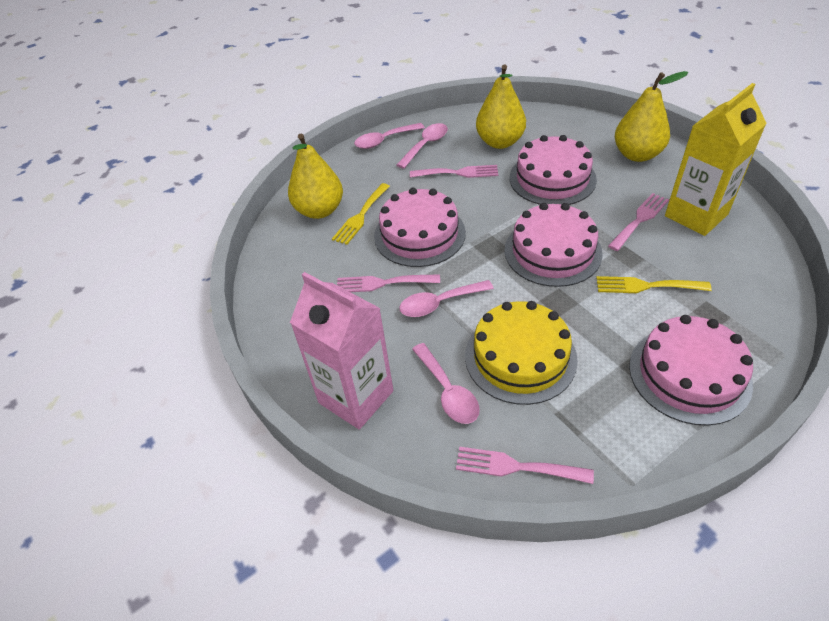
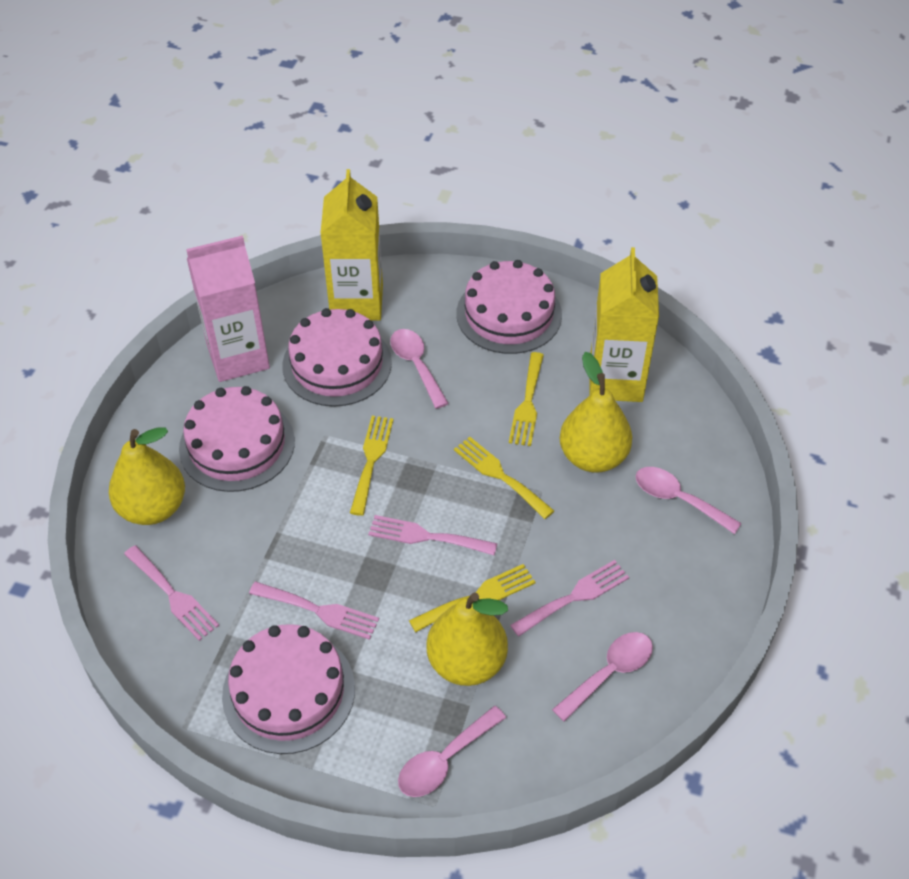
yellow cake: [465,301,578,405] = 1 -> none = 0
yellow carton: [665,83,767,236] = 1 -> [320,169,383,321] [590,247,659,402] = 2
yellow fork: [332,183,390,245] [596,276,712,293] = 2 -> [350,416,394,516] [409,564,535,632] [454,437,554,519] [509,352,544,446] = 4

